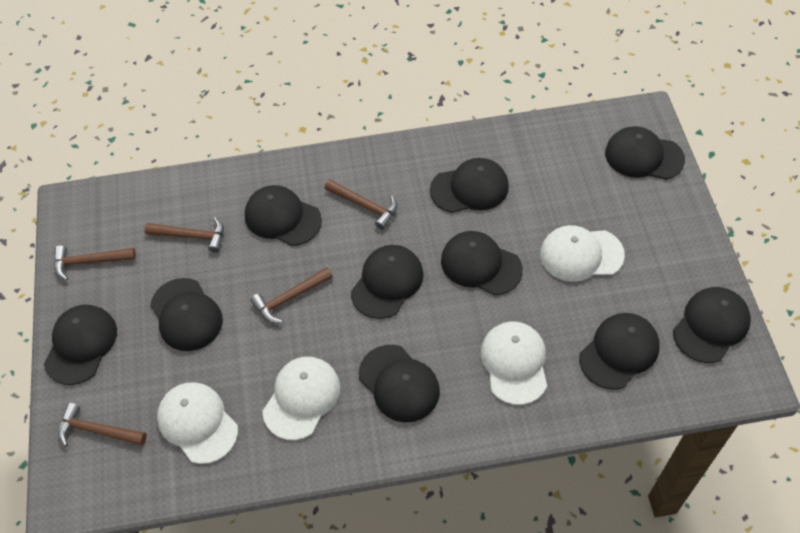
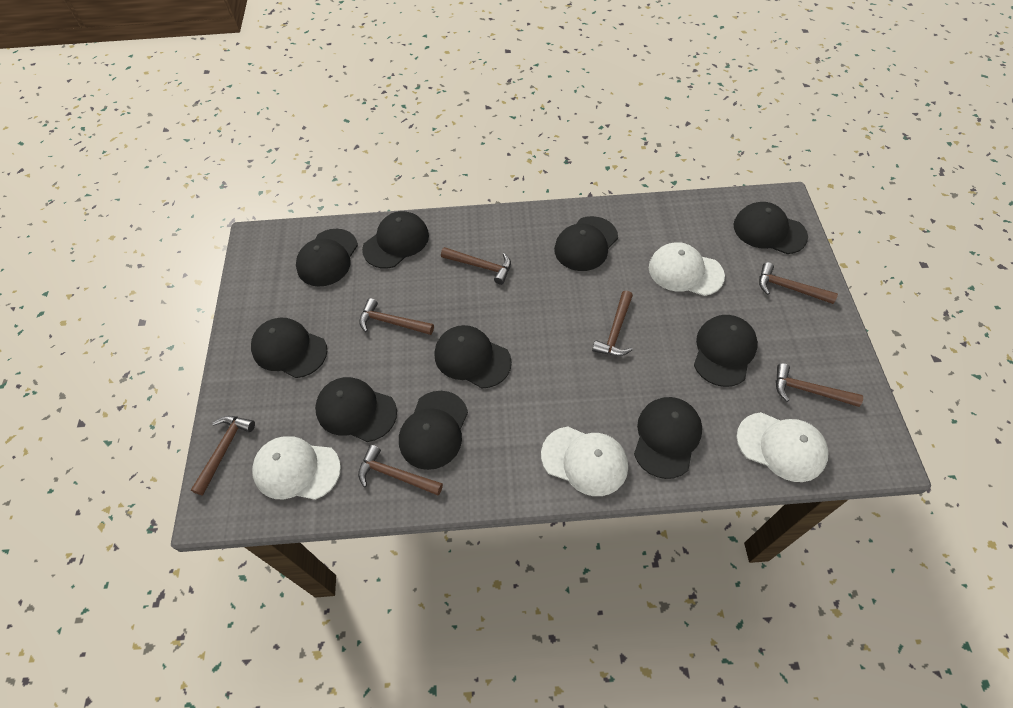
brown hammer: [54,245,136,281] [58,403,147,447] [145,217,224,253] [250,267,333,323] [324,179,397,230] = 5 -> [191,416,255,495] [358,445,443,496] [359,298,434,335] [441,247,511,285] [592,290,633,356] [759,262,838,304] [776,363,863,407] = 7

